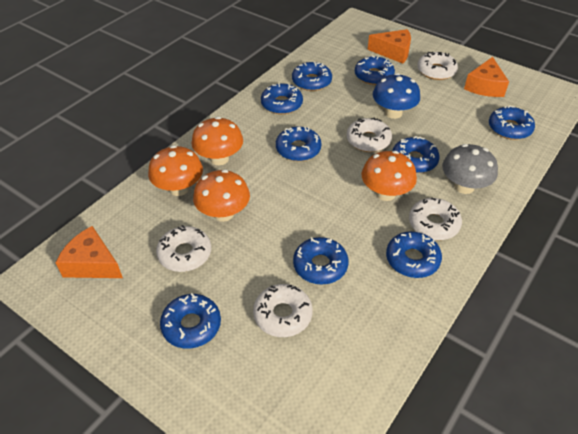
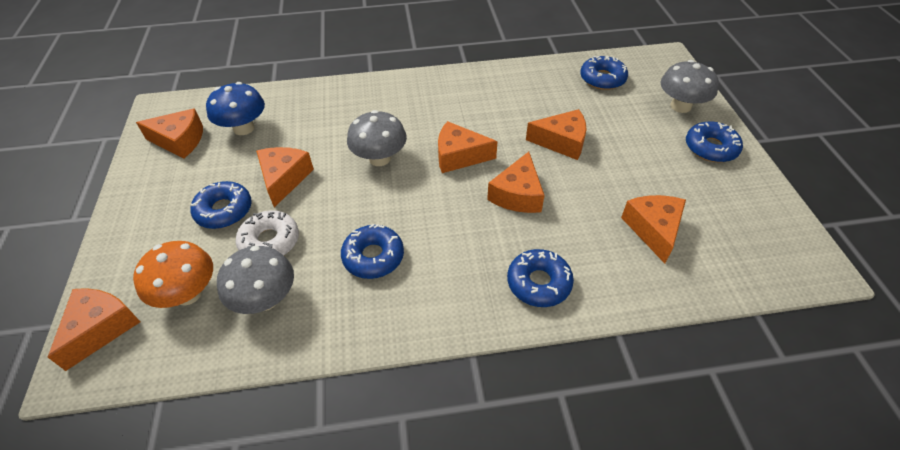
blue donut: [160,293,221,349] [261,83,303,114] [276,127,321,161] [292,62,332,91] [293,237,349,285] [355,56,395,85] [386,232,442,278] [393,136,440,173] [489,105,535,140] = 9 -> [191,181,252,229] [341,224,404,279] [507,249,574,307] [580,56,628,90] [686,122,743,162] = 5
grey mushroom: [442,144,498,194] = 1 -> [217,246,294,314] [347,110,407,166] [661,60,719,113] = 3
orange cheese: [56,226,123,278] [367,29,411,64] [464,57,509,97] = 3 -> [48,288,140,371] [136,108,203,158] [256,147,314,207] [438,121,498,173] [487,152,545,213] [526,109,587,160] [621,195,686,264] = 7
orange mushroom: [148,145,203,196] [191,117,243,165] [193,169,250,222] [361,151,417,201] = 4 -> [133,241,213,308] = 1
white donut: [156,225,211,272] [253,284,313,337] [347,118,392,152] [409,198,462,240] [417,52,458,80] = 5 -> [236,210,299,255] = 1

